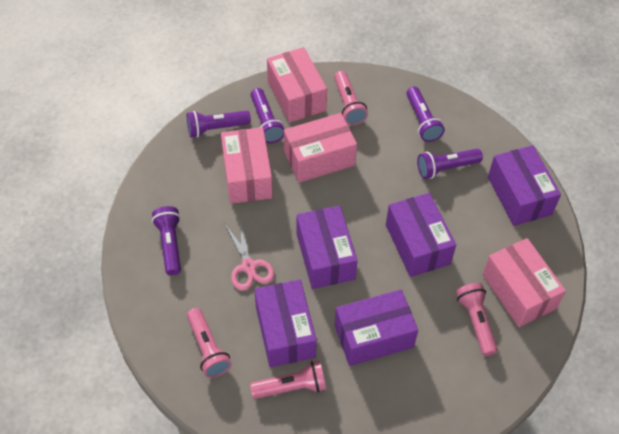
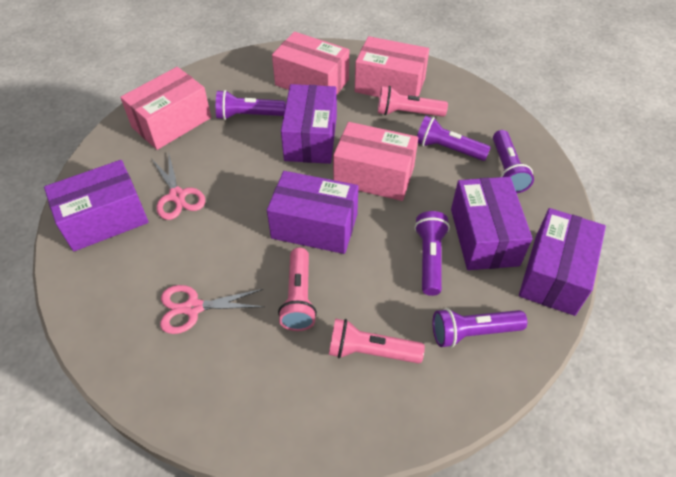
pink flashlight: [187,308,232,378] [250,361,326,399] [334,71,368,125] [456,283,498,356] = 4 -> [278,248,317,331] [329,318,425,364] [378,86,448,117] = 3
pink scissors: [225,219,274,291] = 1 -> [151,151,205,220] [160,285,265,334] = 2

